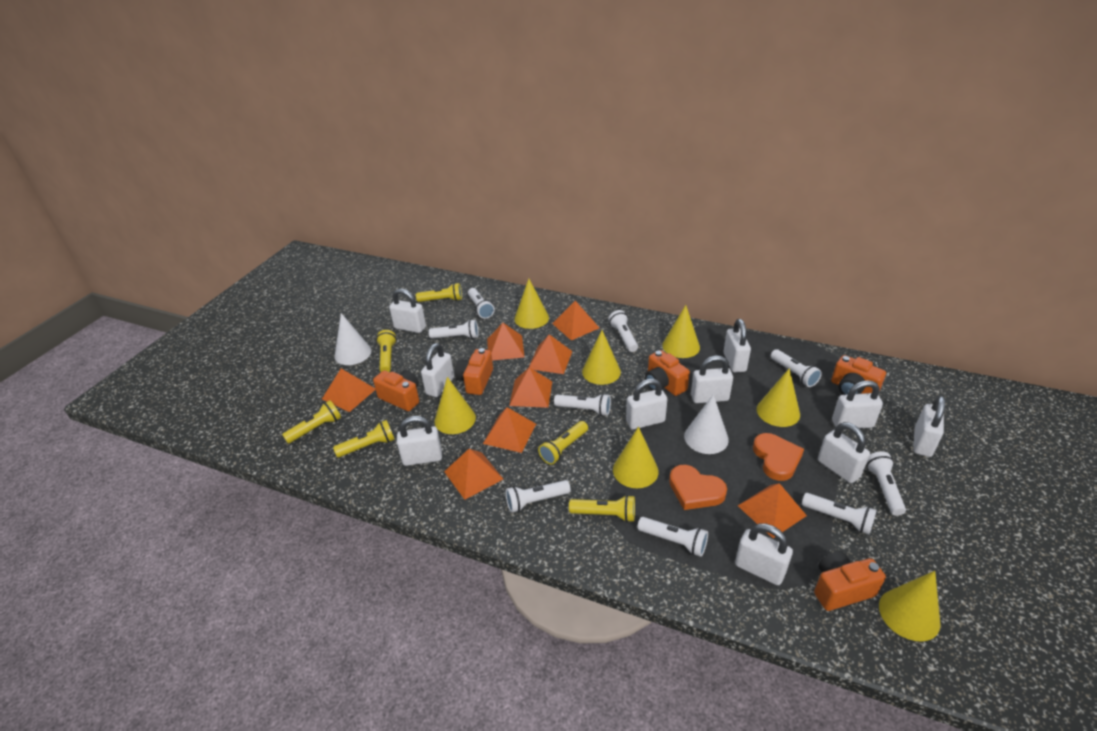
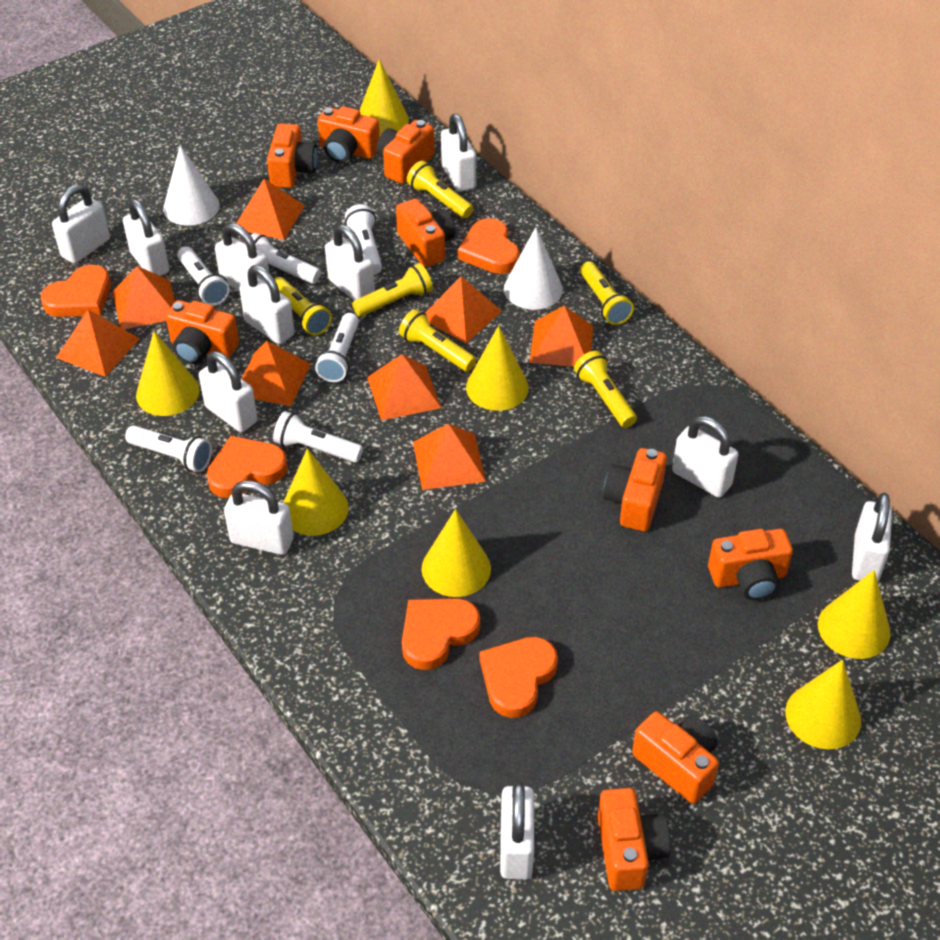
orange camera: [373,370,419,411] [455,348,493,395] [645,350,690,396] [814,551,886,611] [831,355,886,395] = 5 -> [166,300,239,364] [267,123,318,188] [318,106,380,163] [377,120,435,184] [396,199,455,267] [597,788,670,891] [603,448,667,532] [632,711,719,804] [708,529,793,600] = 9
orange heart: [669,465,727,510] [753,433,804,481] = 2 -> [41,265,111,317] [207,436,288,498] [402,598,480,670] [458,218,520,274] [480,637,558,718] = 5
white flashlight: [429,319,478,339] [468,288,495,319] [505,480,571,513] [554,393,611,416] [608,310,638,352] [637,517,708,557] [771,349,822,387] [802,493,877,535] [866,451,906,516] = 9 -> [125,425,212,472] [177,246,230,306] [245,233,321,284] [273,411,363,463] [315,313,359,382] [345,204,382,275] = 6
white padlock: [389,289,426,333] [397,416,442,466] [421,343,454,397] [626,379,668,430] [691,355,733,403] [723,319,751,373] [735,523,793,585] [818,422,870,483] [832,380,883,428] [913,396,945,457] = 10 -> [52,185,110,264] [123,199,170,276] [199,351,258,432] [215,223,269,291] [224,480,294,555] [239,265,295,344] [325,224,375,301] [441,114,476,192] [500,782,534,879] [672,416,739,497] [852,493,892,581] = 11

